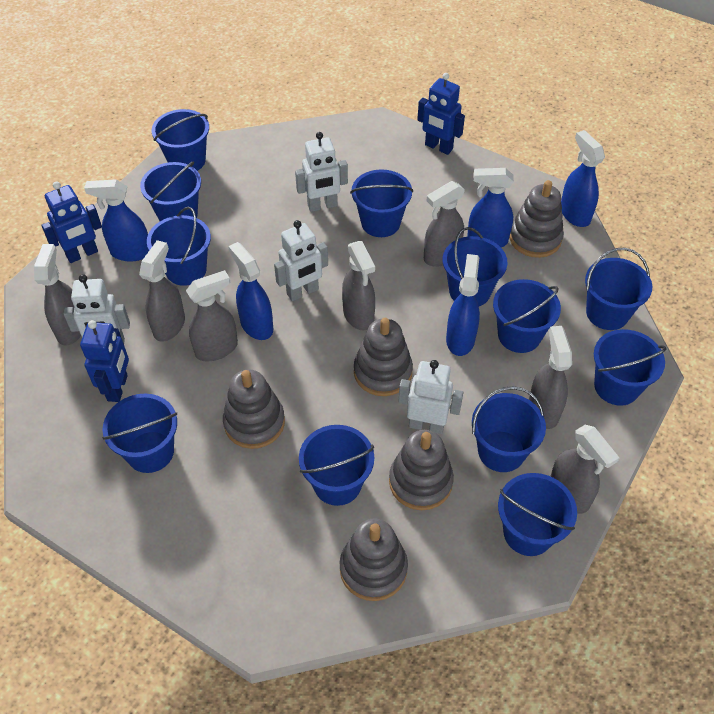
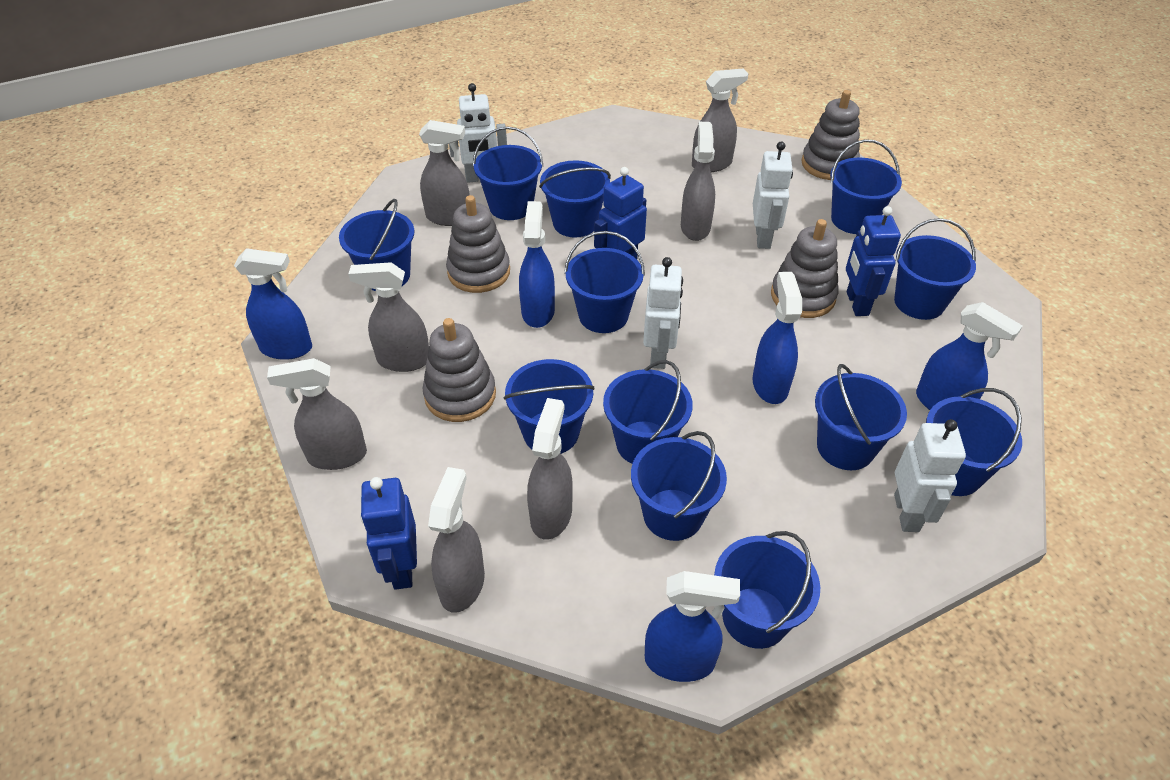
grey stacking toy: [223,369,285,449] [340,518,408,601] [354,318,413,396] [389,430,454,510] [509,180,564,258] = 5 -> [423,318,496,422] [446,195,510,293] [771,219,839,318] [802,90,860,180] = 4

